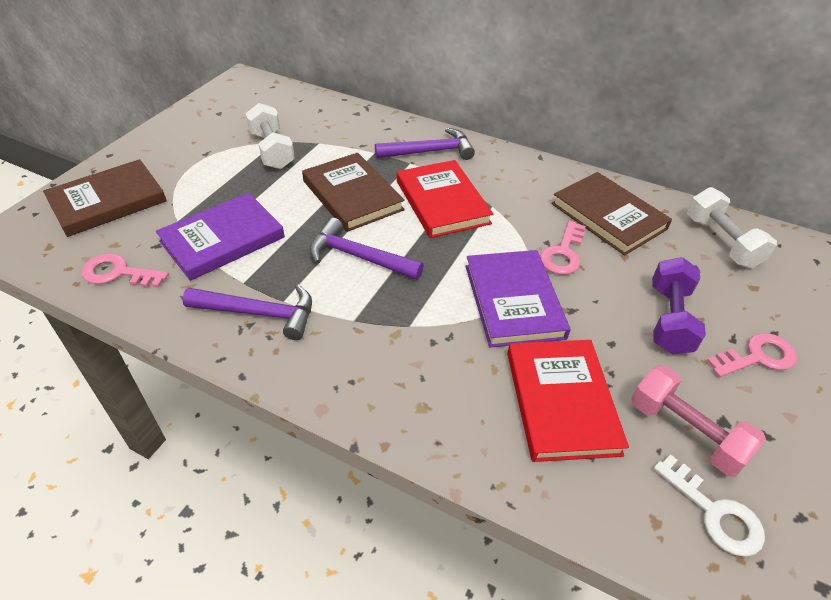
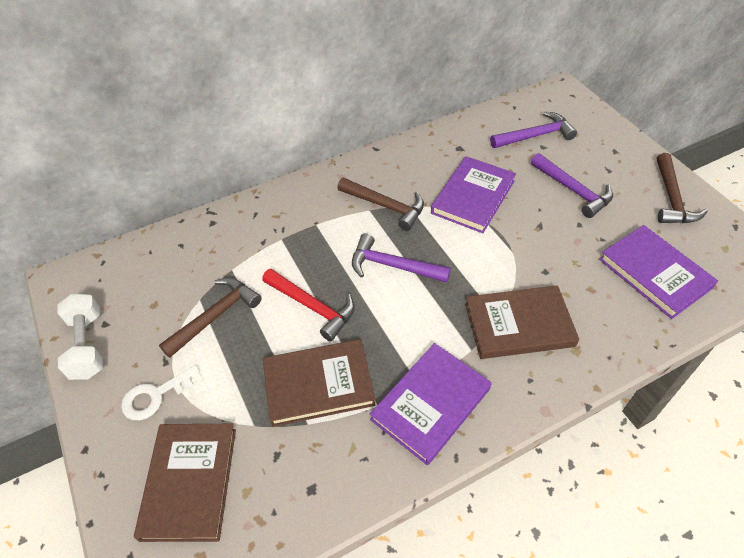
brown hammer: none = 0 -> [159,278,262,358] [337,178,424,231] [657,153,708,223] = 3
pink dumbbell: [631,365,766,477] = 1 -> none = 0
pink key: [82,253,169,288] [540,221,586,275] [707,333,797,377] = 3 -> none = 0
purple book: [156,193,285,281] [465,250,571,348] = 2 -> [370,343,492,465] [431,156,516,233] [599,225,718,319] = 3
purple dumbbell: [652,257,706,355] = 1 -> none = 0
red book: [397,160,493,238] [507,340,629,462] = 2 -> none = 0
red hammer: none = 0 -> [262,269,355,341] = 1
white dumbbell: [246,103,295,169] [687,187,777,268] = 2 -> [57,293,103,380] = 1

